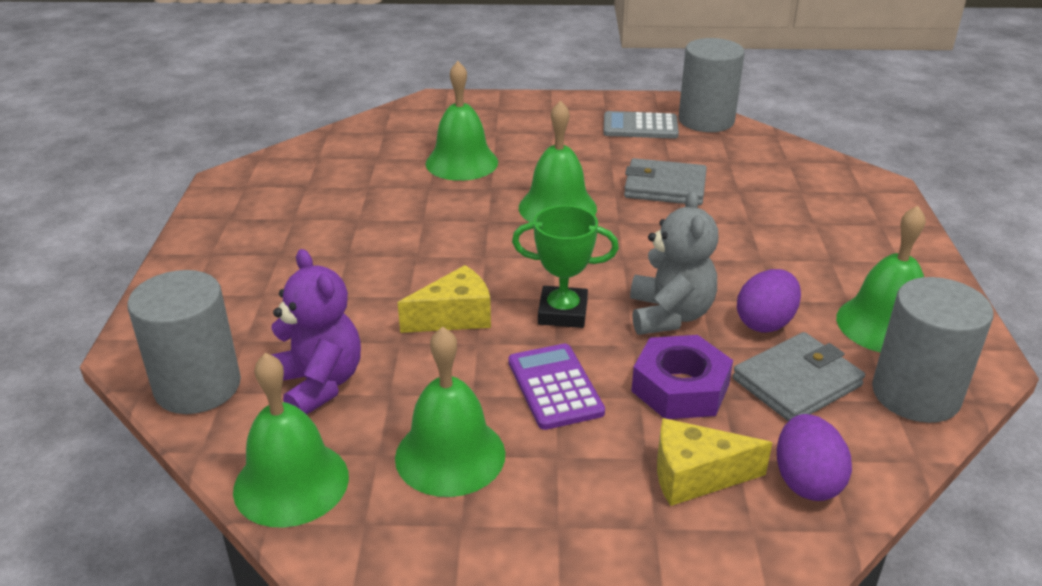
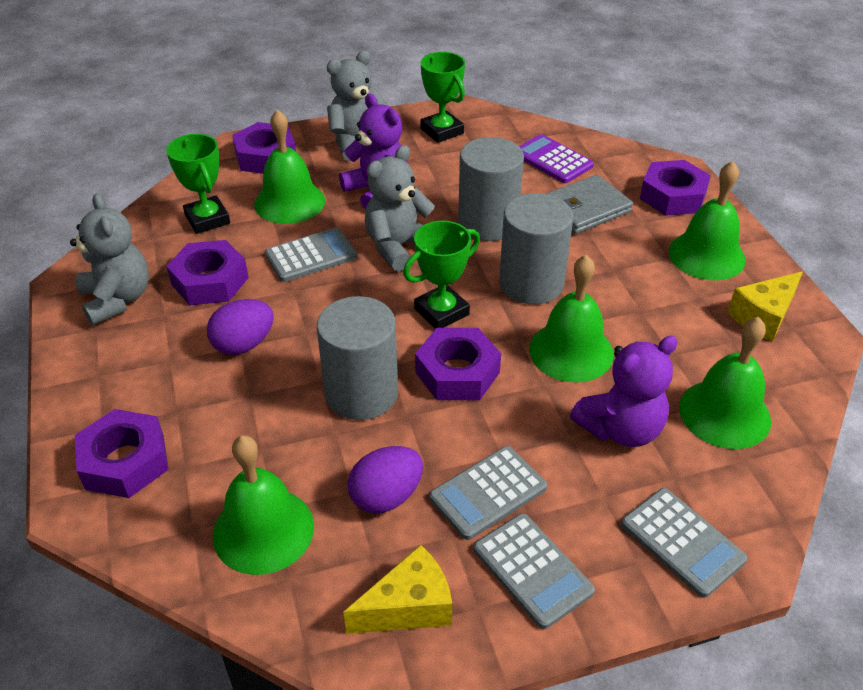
green trophy: [512,205,619,328] = 1 -> [166,134,230,234] [403,221,480,329] [420,52,465,143] = 3
grey calculator: [603,111,679,139] = 1 -> [265,228,357,282] [429,446,547,540] [473,513,595,629] [621,488,747,598] = 4
grey teddy bear: [630,191,718,335] = 1 -> [70,194,149,325] [327,51,388,161] [365,145,435,271] = 3
grey wallet: [624,158,707,205] [733,332,865,421] = 2 -> [546,175,633,234] = 1
purple nut: [631,335,733,419] = 1 -> [75,409,168,498] [166,240,249,305] [232,122,296,174] [415,328,501,400] [640,160,711,216] = 5
purple teddy bear: [271,249,361,415] = 1 -> [339,93,408,210] [570,336,678,447] = 2

